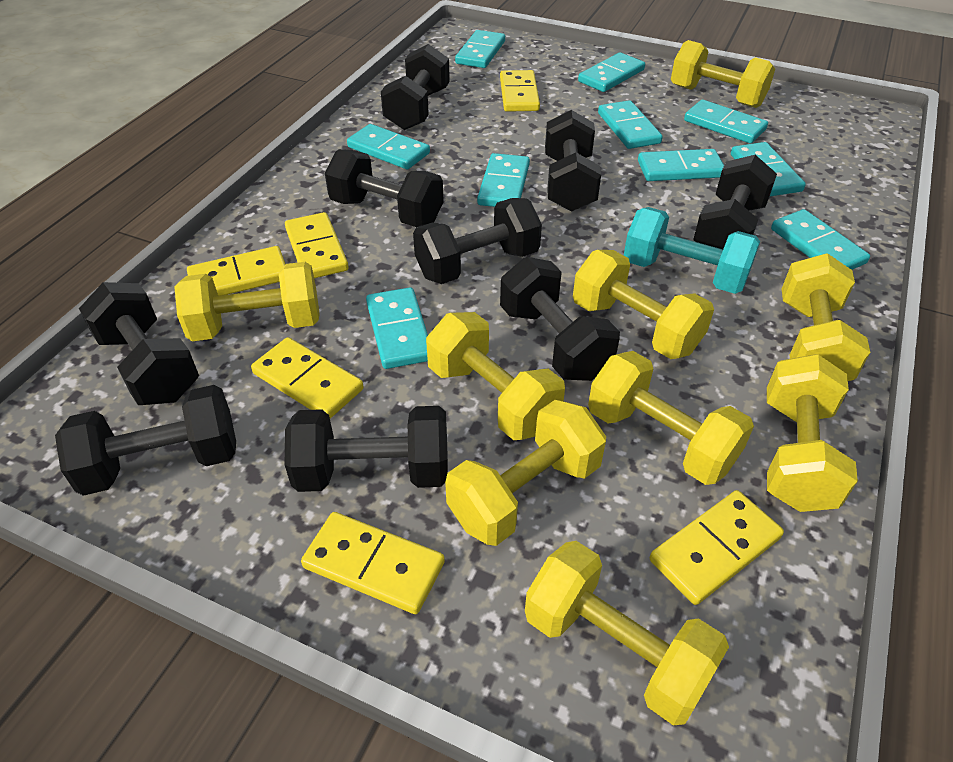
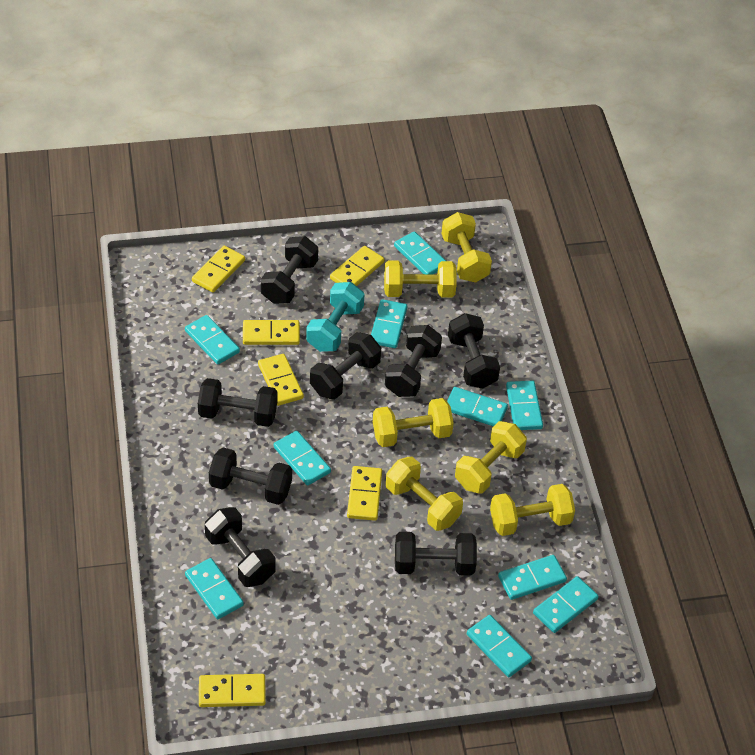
black dumbbell: [55,385,236,496] [79,282,199,405] [284,406,448,492] [325,149,444,227] [381,44,450,130] [413,198,542,284] [500,257,620,381] [545,110,601,212] [693,155,777,249] = 9 -> [198,378,277,427] [205,507,276,587] [209,448,292,505] [261,236,318,304] [310,332,381,400] [385,325,442,397] [395,532,477,576] [448,313,500,388] = 8
yellow dumbbell: [174,262,320,341] [426,312,565,440] [445,400,606,546] [525,541,729,726] [573,250,714,359] [588,351,754,485] [671,40,775,108] [767,354,858,512] [782,253,870,381] = 9 -> [373,398,454,447] [384,261,457,298] [386,457,463,531] [441,212,492,283] [455,421,527,494] [490,484,575,536] = 6

